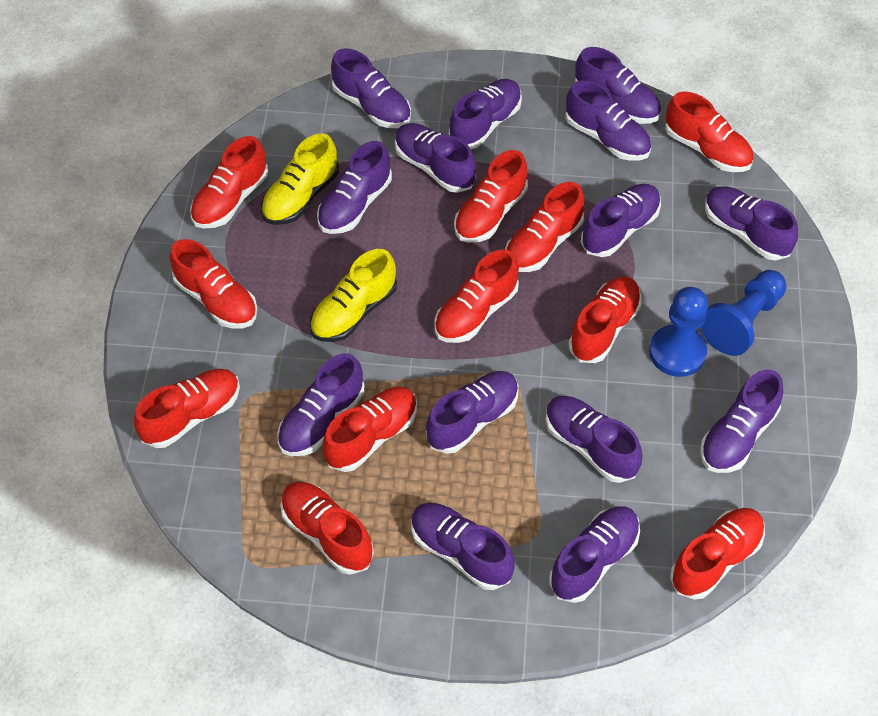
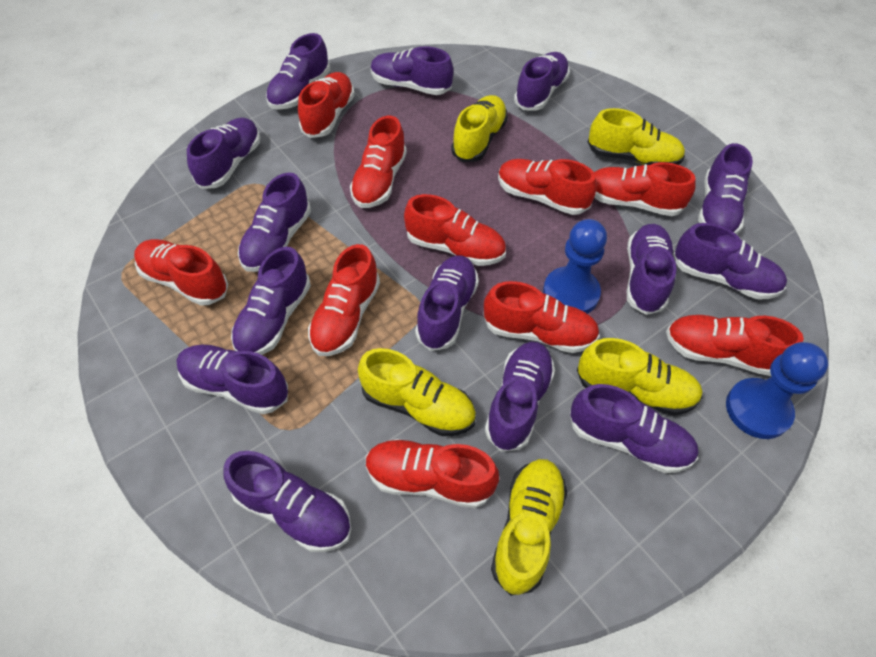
red shoe: [134,369,240,448] [170,239,257,328] [190,136,268,229] [280,482,374,575] [322,387,417,472] [435,250,519,343] [454,150,528,243] [505,182,585,272] [569,276,642,363] [665,91,754,172] [670,508,765,600] = 11 -> [134,239,228,306] [298,72,355,138] [308,244,380,356] [350,116,407,208] [365,439,499,508] [404,194,506,266] [483,281,600,353] [498,159,597,215] [594,162,696,216] [666,315,804,376] = 10
yellow shoe: [261,133,339,225] [310,249,397,342] = 2 -> [358,348,476,436] [451,95,508,162] [491,459,567,596] [577,338,703,416] [588,108,685,165] = 5

